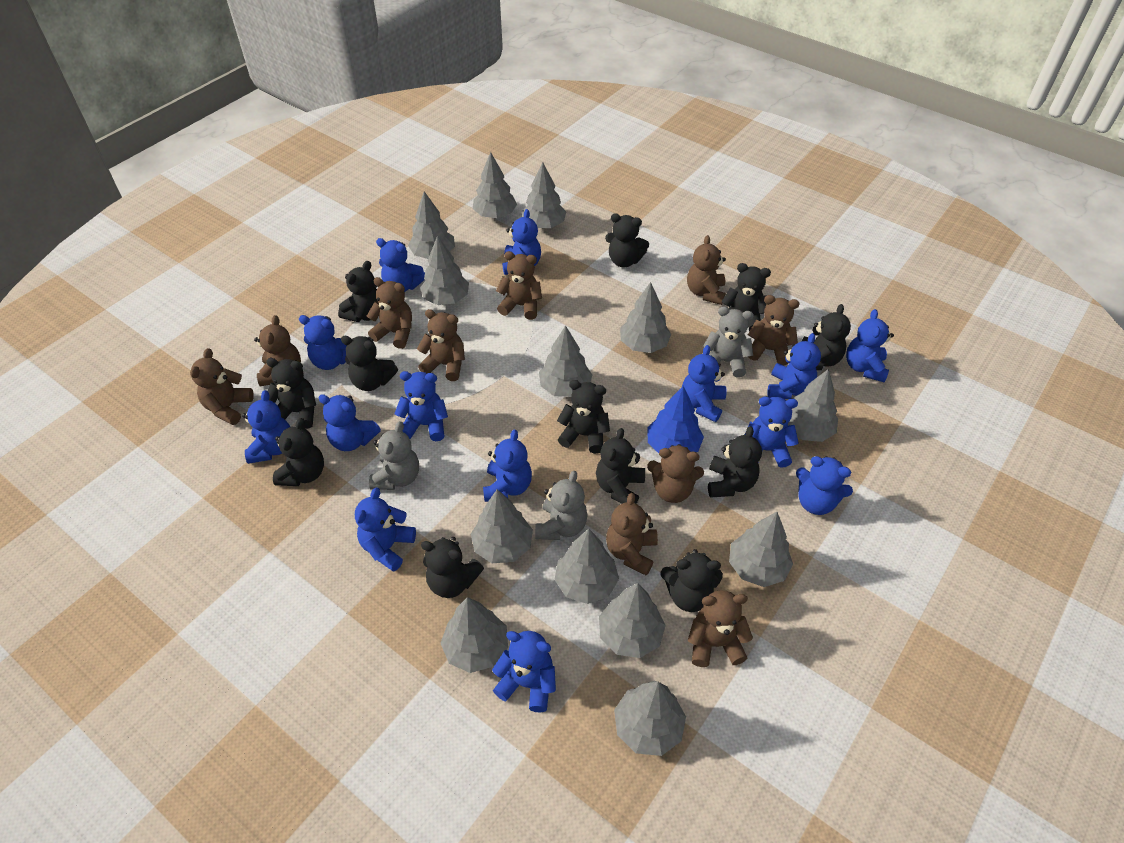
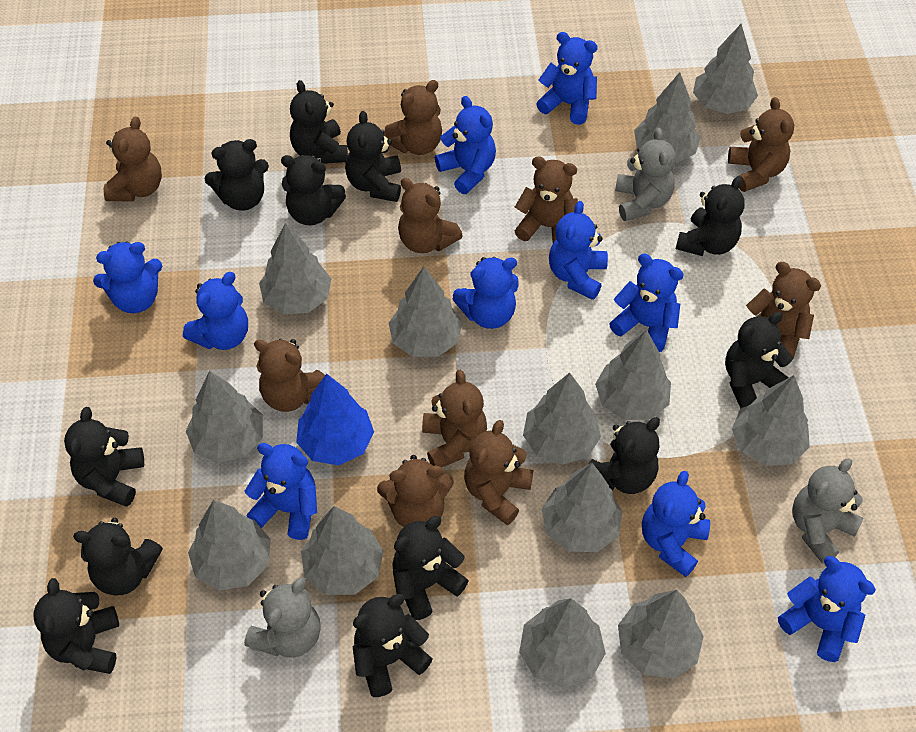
blue teddy bear: [242,390,290,464] [299,315,347,370] [318,394,381,451] [355,488,416,572] [376,238,425,292] [394,371,448,441] [483,430,532,502] [492,631,556,713] [502,209,541,275] [682,345,726,422] [745,396,799,468] [767,333,821,399] [796,456,853,515] [846,309,894,383] = 14 -> [93,241,162,313] [183,272,248,350] [245,443,317,540] [435,96,496,194] [453,257,519,329] [536,32,598,125] [549,201,608,300] [609,254,684,352] [642,471,710,577] [778,556,876,662] = 10

